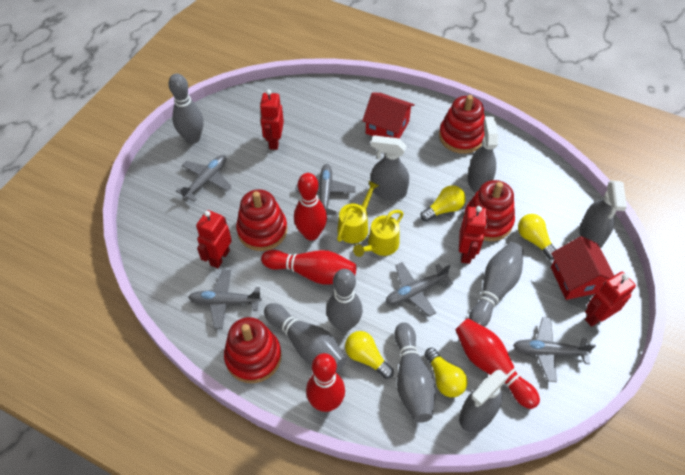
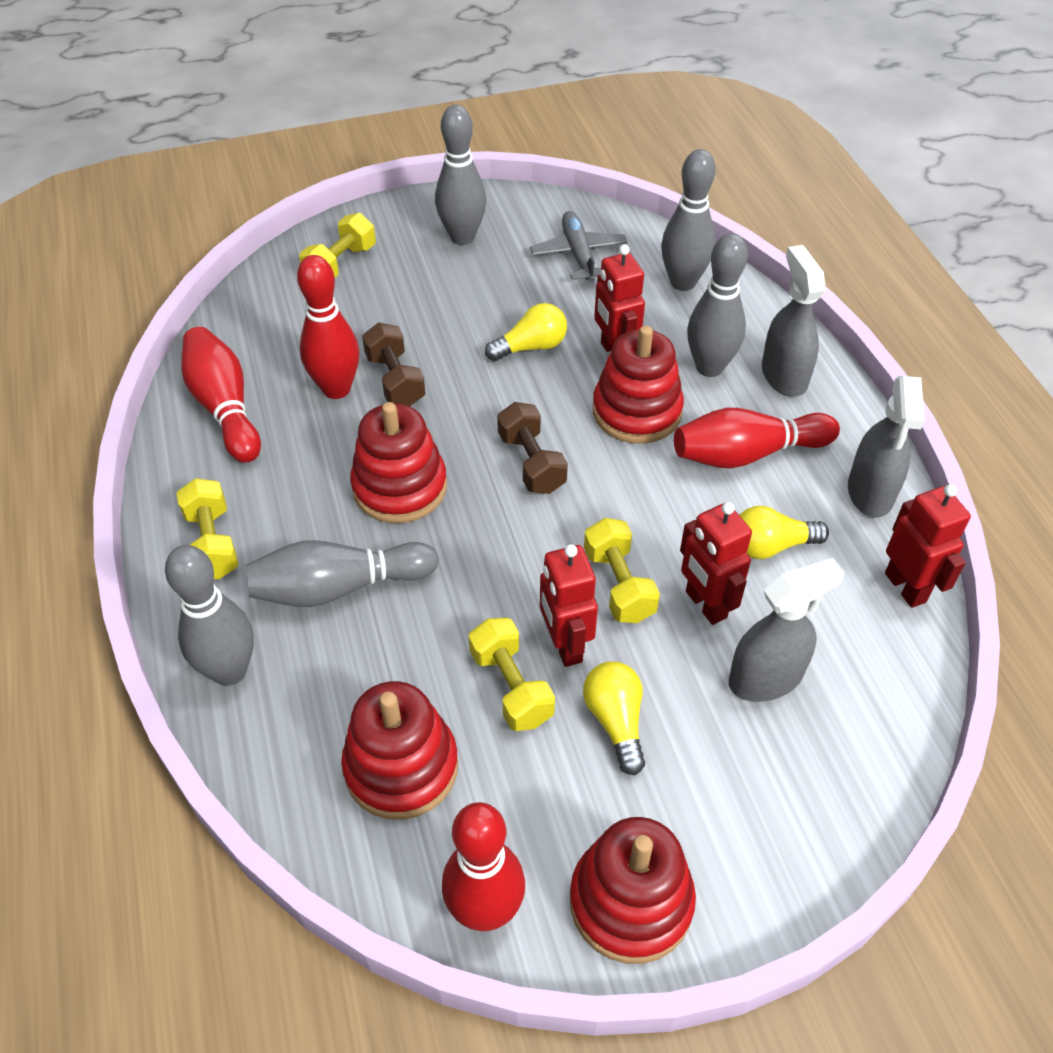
brown dumbbell: none = 0 -> [362,323,426,406] [497,402,568,494] = 2
grey plane: [176,155,232,202] [188,270,262,329] [295,164,355,215] [386,262,453,317] [513,317,596,382] = 5 -> [530,211,627,282] = 1
grey spray bottle: [371,135,409,200] [459,370,509,432] [467,116,499,193] [579,180,627,248] = 4 -> [729,558,844,702] [762,245,826,397] [848,376,925,518] = 3
red house: [362,93,415,139] [551,236,614,300] = 2 -> none = 0
yellow dumbbell: none = 0 -> [176,478,239,579] [299,213,376,278] [468,618,555,731] [584,518,660,623] = 4
yellow light bulb: [345,331,394,379] [420,185,466,222] [425,348,467,397] [518,214,556,260] = 4 -> [485,303,567,361] [583,661,645,775] [739,506,829,559] = 3
yellow watering can: [337,181,379,243] [353,210,404,257] = 2 -> none = 0

